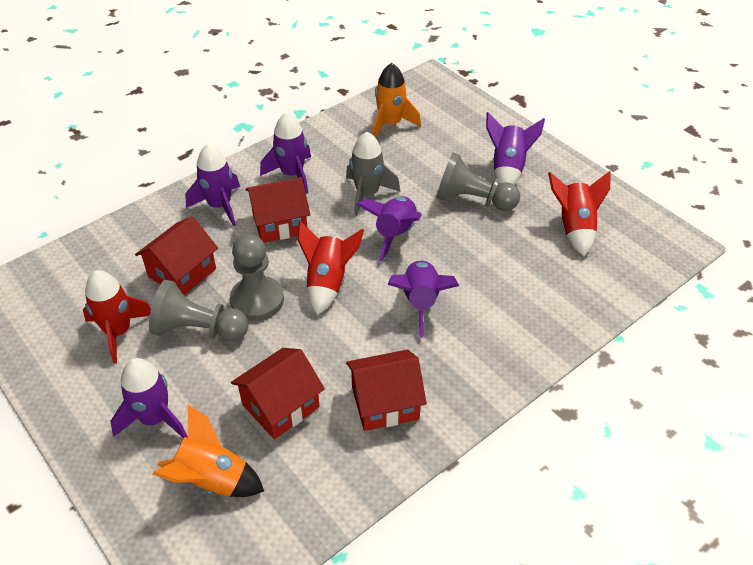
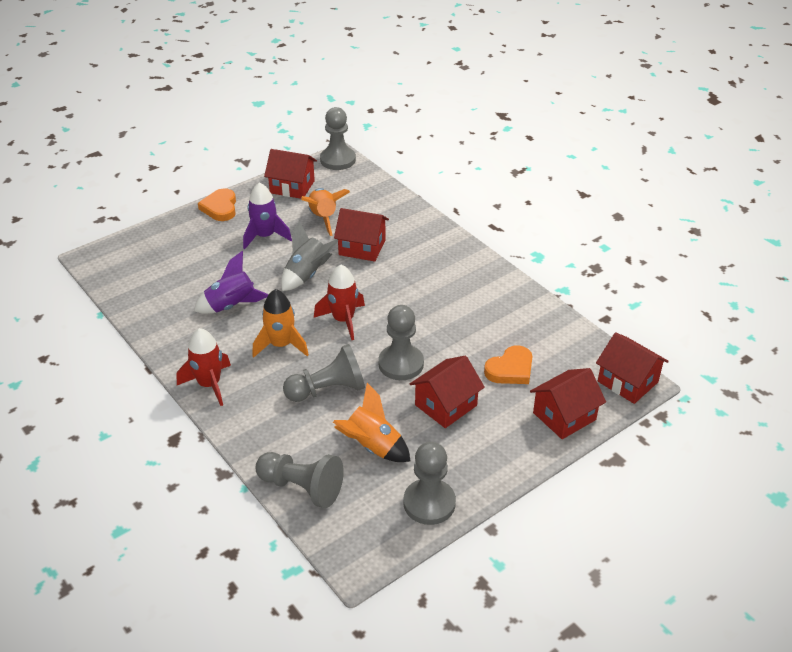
grey pawn: [149,280,249,341] [230,234,284,321] [436,152,520,211] = 3 -> [256,452,344,508] [283,344,365,402] [320,107,356,170] [378,305,424,380] [403,442,456,525] = 5
orange heart: none = 0 -> [198,188,236,221] [484,345,533,384] = 2
orange rocket: [152,405,264,497] [372,63,421,138] = 2 -> [252,289,309,358] [301,188,350,236] [333,383,410,462] = 3
purple rocket: [110,358,188,438] [185,144,240,226] [260,112,311,194] [357,196,422,262] [388,260,459,338] [486,112,545,185] = 6 -> [194,251,269,314] [243,182,292,249] = 2
red house: [135,216,218,295] [231,348,325,439] [245,177,310,243] [346,350,427,431] = 4 -> [264,149,317,199] [334,208,389,261] [410,356,485,428] [530,368,606,439] [596,332,669,404] = 5
red rocket: [83,270,151,363] [298,221,364,315] [548,171,611,256] = 3 -> [177,328,231,406] [314,265,365,340] = 2

